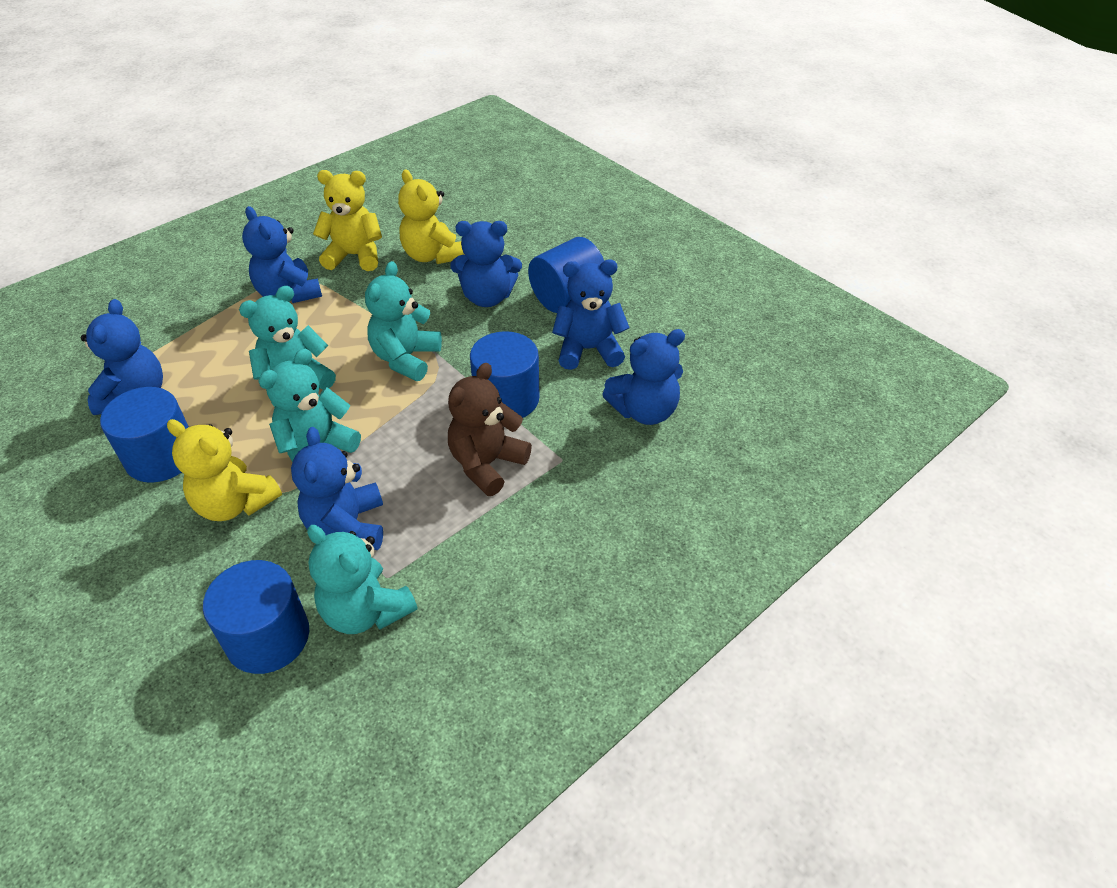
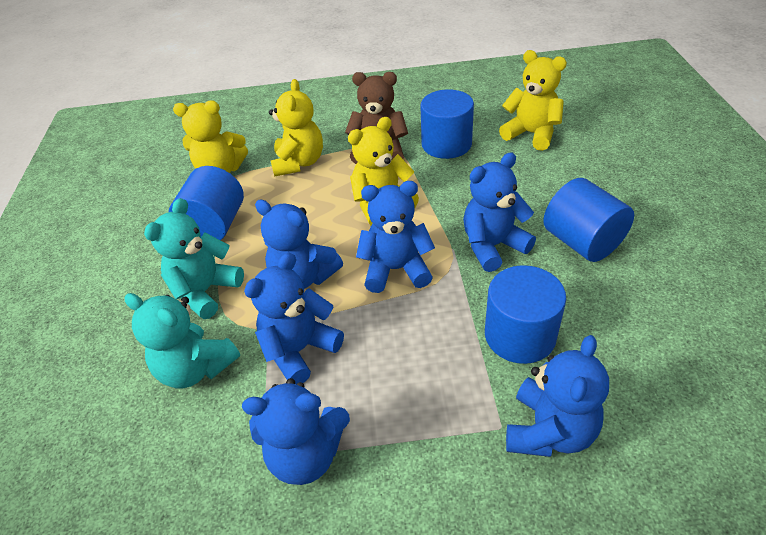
turquoise teddy bear: [239,286,336,407] [258,349,361,462] [307,525,417,634] [365,261,442,381] = 4 -> [124,293,240,388] [144,198,244,319] = 2
yellow teddy bear: [167,419,282,521] [313,170,382,271] [398,169,465,264] = 3 -> [173,101,248,173] [269,79,323,177] [348,117,419,226] [499,50,567,151] = 4

